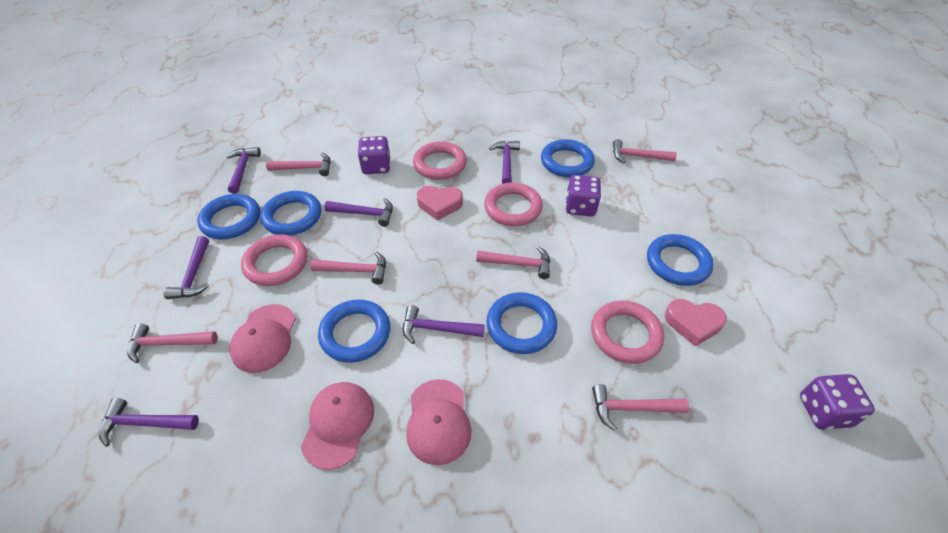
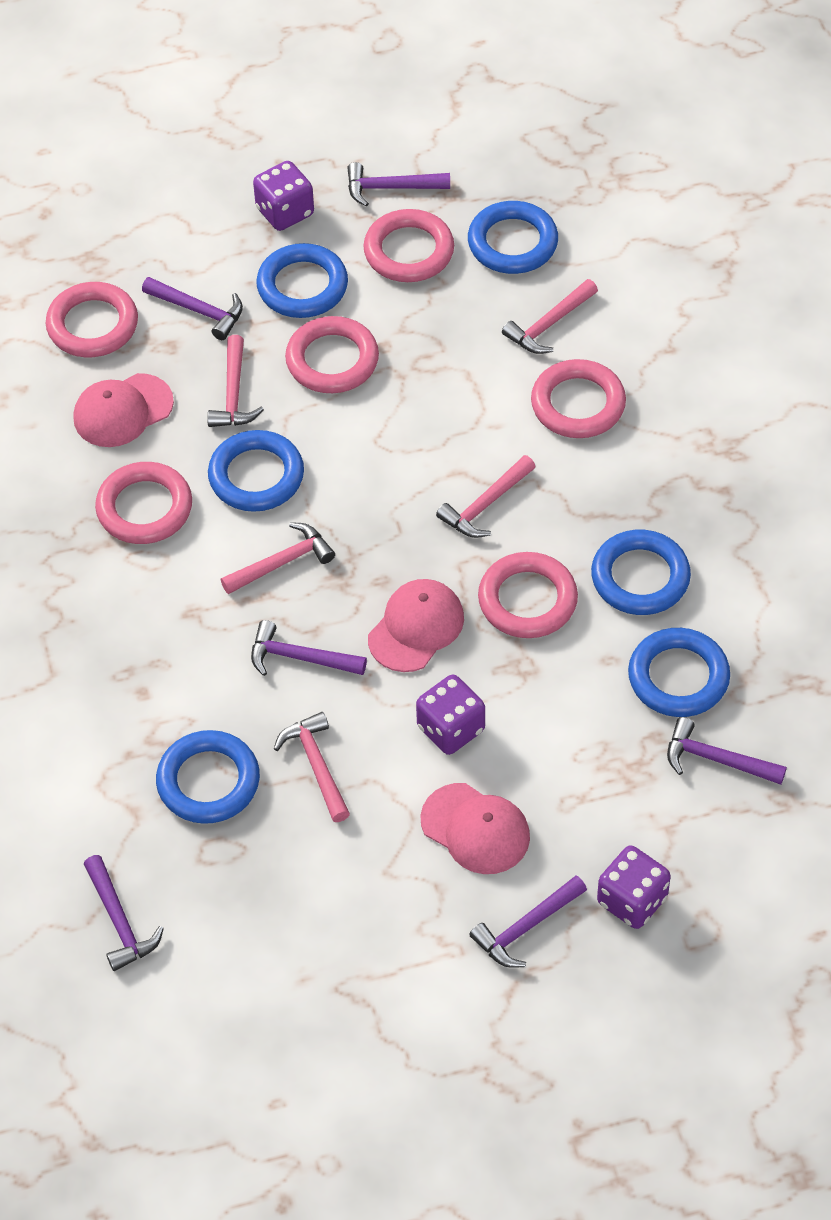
pink hammer: [127,323,217,363] [266,152,331,176] [310,251,386,285] [476,246,550,279] [592,384,689,431] [613,139,677,163] = 6 -> [207,335,264,427] [221,522,335,594] [274,712,350,822] [436,455,536,538] [502,279,598,354] = 5
pink heart: [417,186,463,221] [665,299,727,346] = 2 -> none = 0
pink ring: [241,234,307,286] [413,141,467,180] [484,183,543,226] [591,300,664,364] = 4 -> [46,282,138,357] [95,462,192,544] [285,316,379,393] [363,209,454,282] [478,552,578,638] [531,359,626,438] = 6

